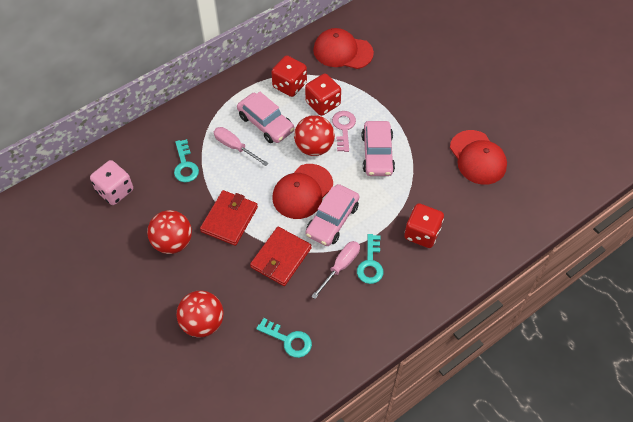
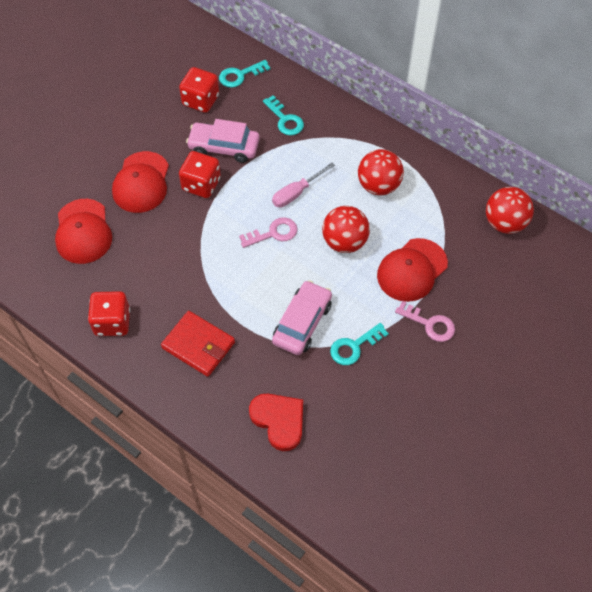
pink car: [237,92,295,143] [305,184,359,246] [362,121,395,176] = 3 -> [186,119,260,163] [272,280,332,355] = 2
pink dice: [90,160,133,205] = 1 -> none = 0
pink key: [332,111,356,152] = 1 -> [239,217,298,248] [395,301,455,342] = 2
pink screwdriver: [214,127,269,166] [311,241,360,299] = 2 -> [272,163,335,207] = 1
red heart: none = 0 -> [249,394,303,451] = 1
red wallet: [200,190,258,246] [250,227,311,286] = 2 -> [161,311,235,377] = 1

